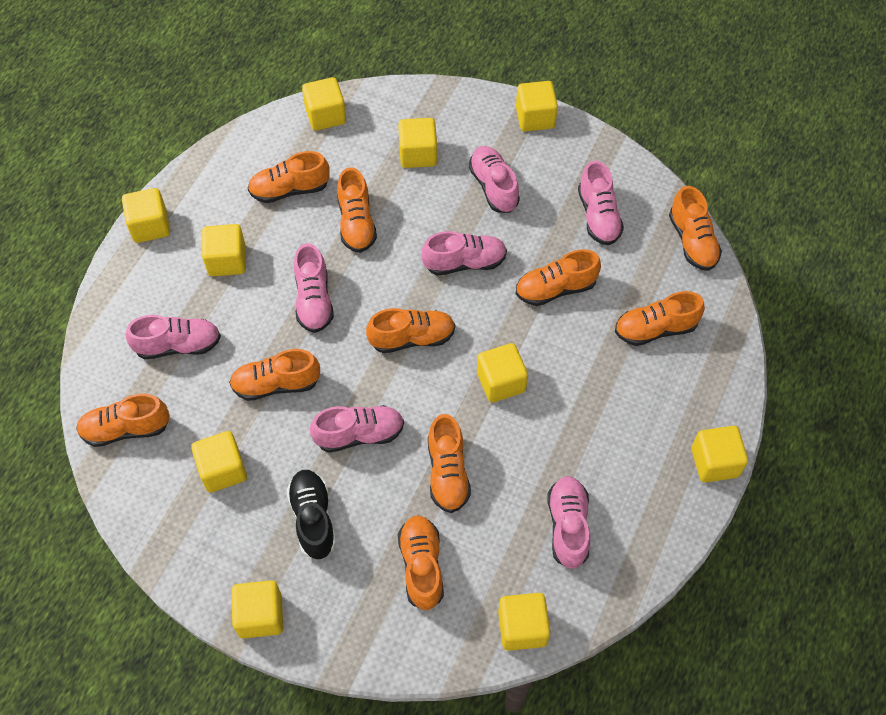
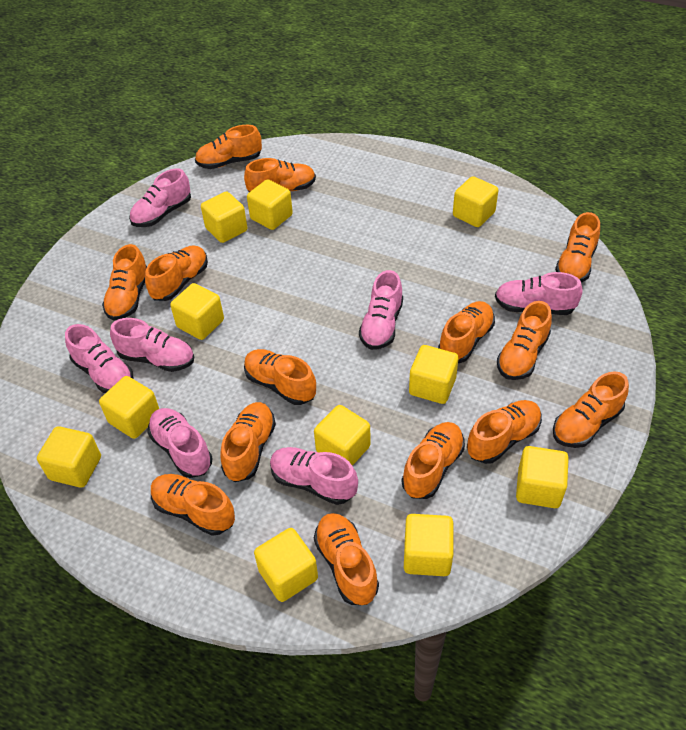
black shoe: [286,470,336,559] = 1 -> none = 0
orange shoe: [76,393,170,447] [229,349,320,401] [248,151,330,203] [337,167,377,253] [366,308,455,353] [398,515,444,610] [428,414,471,513] [516,249,601,306] [615,291,705,346] [669,186,722,271] = 10 -> [102,244,147,321] [145,245,208,301] [151,474,235,536] [195,125,262,169] [221,402,276,482] [244,158,316,192] [244,349,316,405] [314,513,379,605] [402,422,465,499] [438,301,495,363] [467,400,542,464] [497,301,552,380] [553,371,629,448] [555,212,600,282] = 14
yellow cube: [122,188,170,243] [191,431,247,493] [202,224,246,276] [231,580,283,638] [302,77,346,131] [398,118,437,168] [477,343,528,403] [498,593,550,651] [516,81,558,131] [691,426,748,483] = 10 -> [37,426,101,488] [99,376,159,439] [170,283,224,340] [201,191,247,243] [247,179,293,230] [254,528,318,602] [314,405,371,466] [404,514,453,576] [409,345,458,404] [453,176,499,227] [516,446,569,508] = 11

